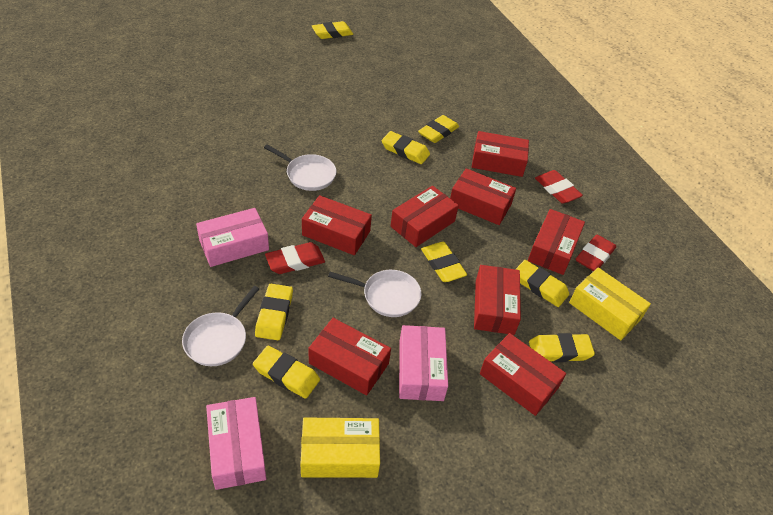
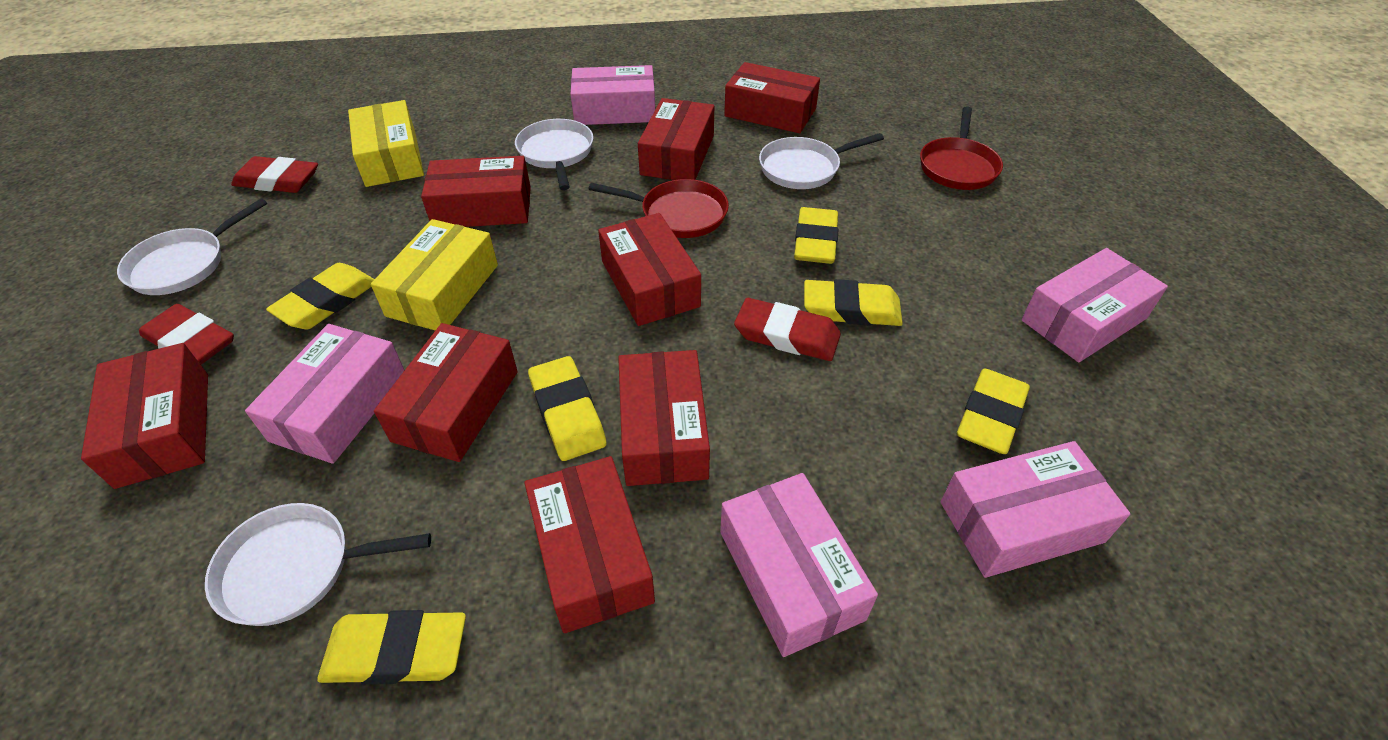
pink box: [196,208,269,267] [206,397,266,490] [399,325,448,401] = 3 -> [245,324,404,464] [570,65,655,125] [720,473,878,657] [941,441,1130,578] [1022,248,1168,362] = 5
red pan: none = 0 -> [589,179,729,238] [920,106,1003,190] = 2
white pan: [182,286,259,366] [264,144,336,191] [328,270,421,317] = 3 -> [117,198,267,295] [205,503,431,626] [515,119,593,190] [759,133,884,189] = 4
yellow eraser: [253,346,320,399] [255,284,293,340] [312,21,353,39] [381,131,430,164] [418,115,459,143] [421,242,467,282] [515,260,569,307] [529,333,595,362] = 8 -> [266,263,374,329] [317,610,466,685] [528,356,607,461] [794,207,839,264] [804,279,903,326] [957,369,1030,454] = 6

